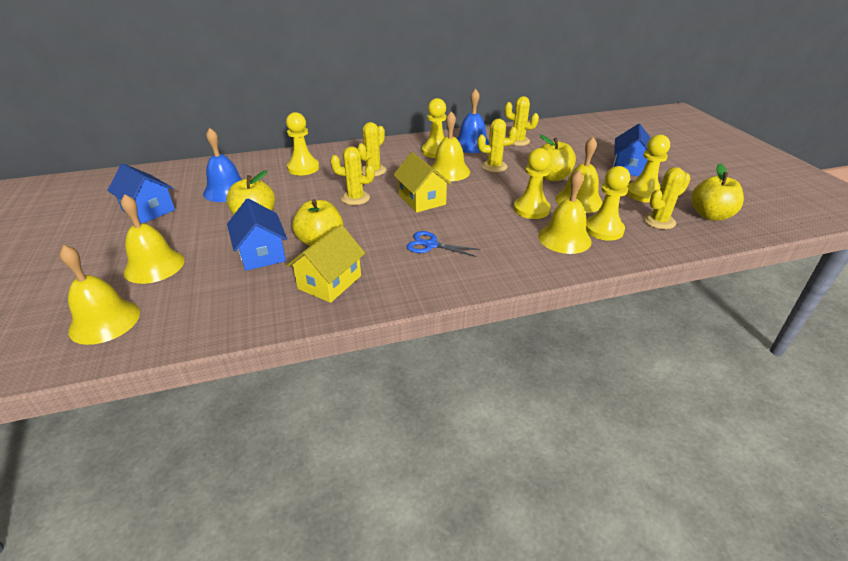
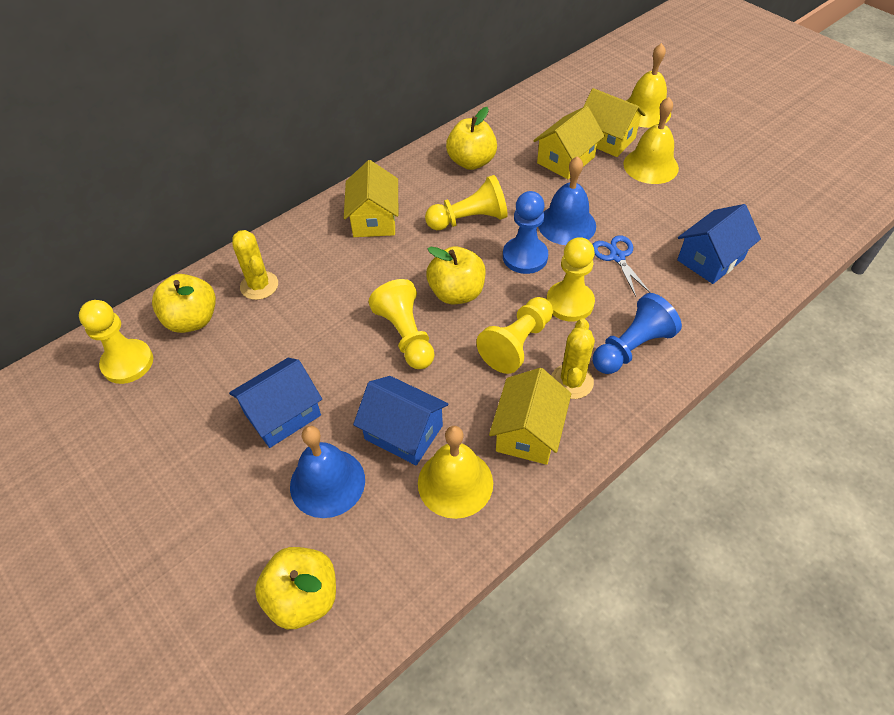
blue pawn: none = 0 -> [503,191,548,274] [592,293,682,374] = 2
yellow bell: [60,245,140,345] [121,194,185,284] [431,111,470,181] [538,170,592,254] [555,137,603,213] = 5 -> [418,426,493,519] [623,97,679,184] [626,43,671,128] = 3
yellow cactus: [330,146,375,205] [357,122,386,176] [477,119,517,172] [505,96,539,146] [643,167,691,229] = 5 -> [232,230,278,300] [551,318,595,399] = 2
yellow house: [286,224,365,303] [393,152,452,213] = 2 -> [344,160,398,237] [489,368,571,465] [533,106,605,179] [583,88,646,157] = 4

